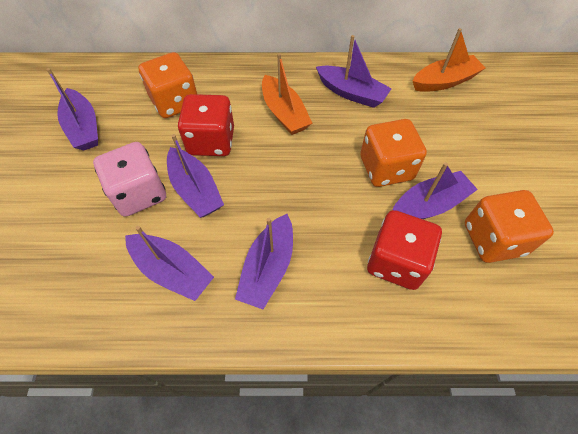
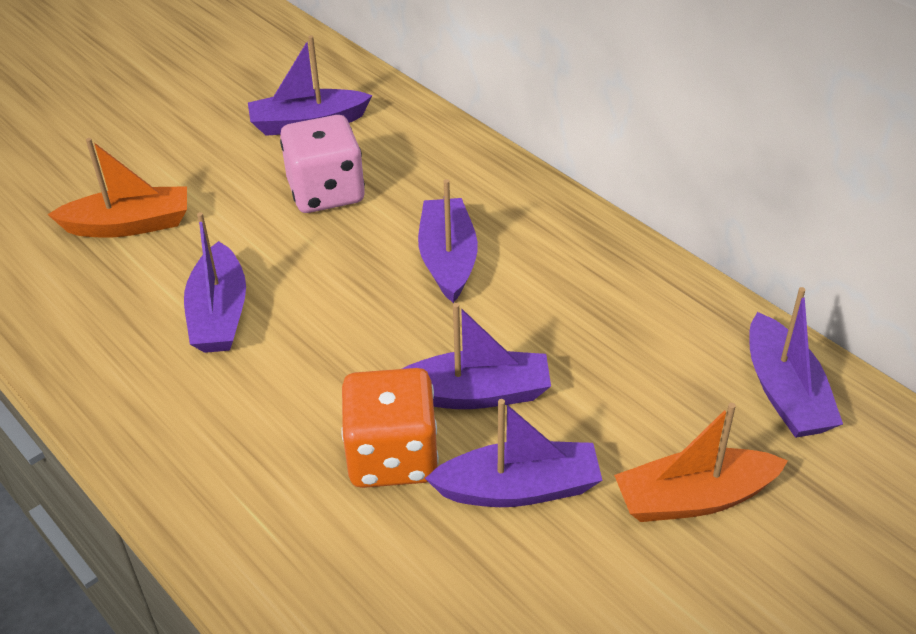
orange dice: [138,52,197,118] [360,119,427,187] [465,190,554,263] = 3 -> [341,368,439,488] = 1
red dice: [178,94,234,156] [367,210,442,290] = 2 -> none = 0

